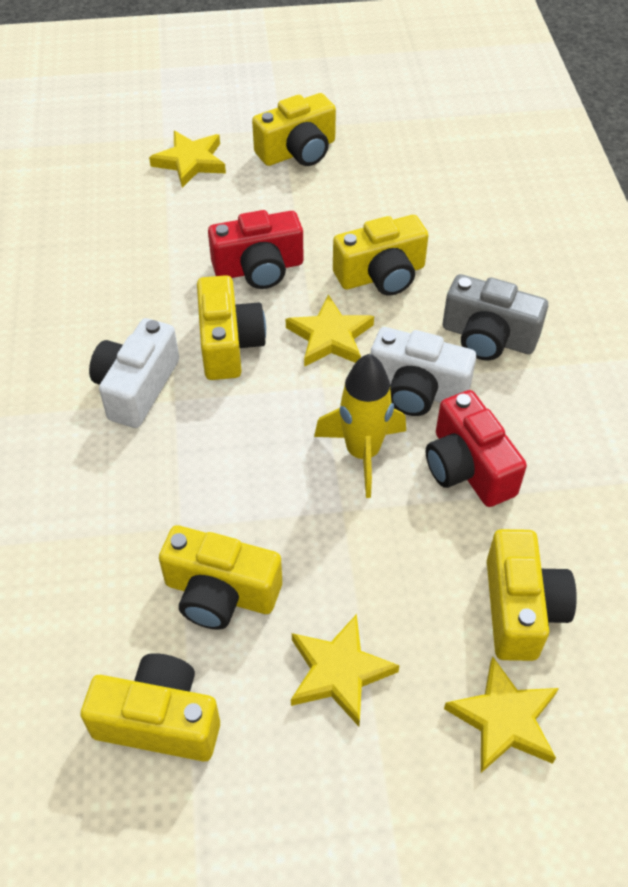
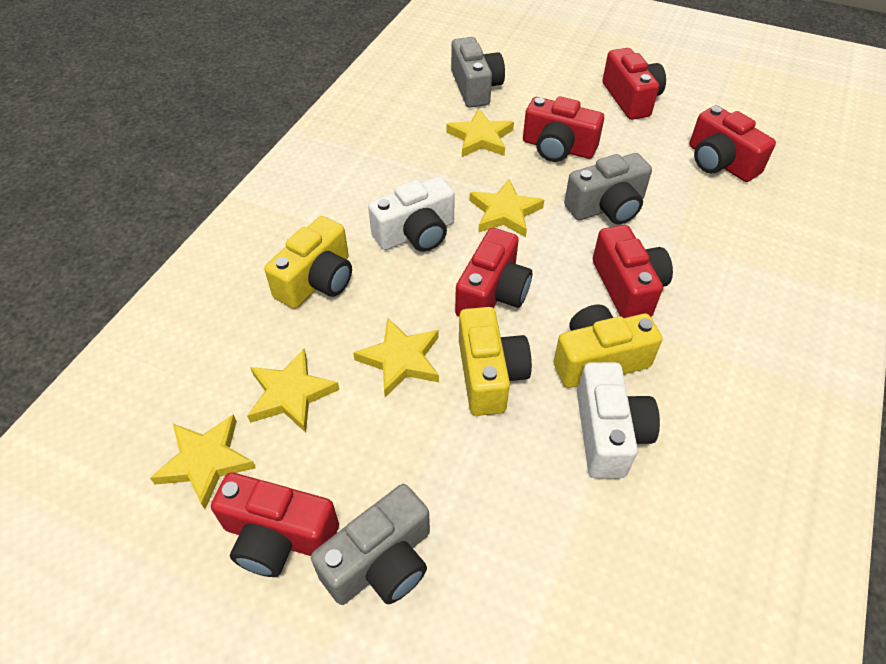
grey camera: [443,274,548,360] = 1 -> [311,484,430,605] [451,37,505,108] [564,153,652,224] = 3
red camera: [208,210,303,289] [426,390,527,507] = 2 -> [211,472,339,577] [455,228,532,317] [523,96,604,162] [593,225,673,318] [603,48,666,120] [689,105,776,182] = 6
yellow camera: [81,653,220,762] [159,525,282,630] [197,275,266,380] [252,93,336,166] [333,215,428,296] [487,529,577,661] = 6 -> [264,216,352,309] [459,307,532,416] [554,304,662,388] = 3
yellow rocket: [314,354,406,498] = 1 -> none = 0
yellow star: [149,131,226,188] [286,295,374,367] [291,614,400,726] [444,656,559,773] = 4 -> [150,414,256,509] [247,349,340,433] [353,317,439,397] [446,108,514,157] [469,179,544,237] = 5

